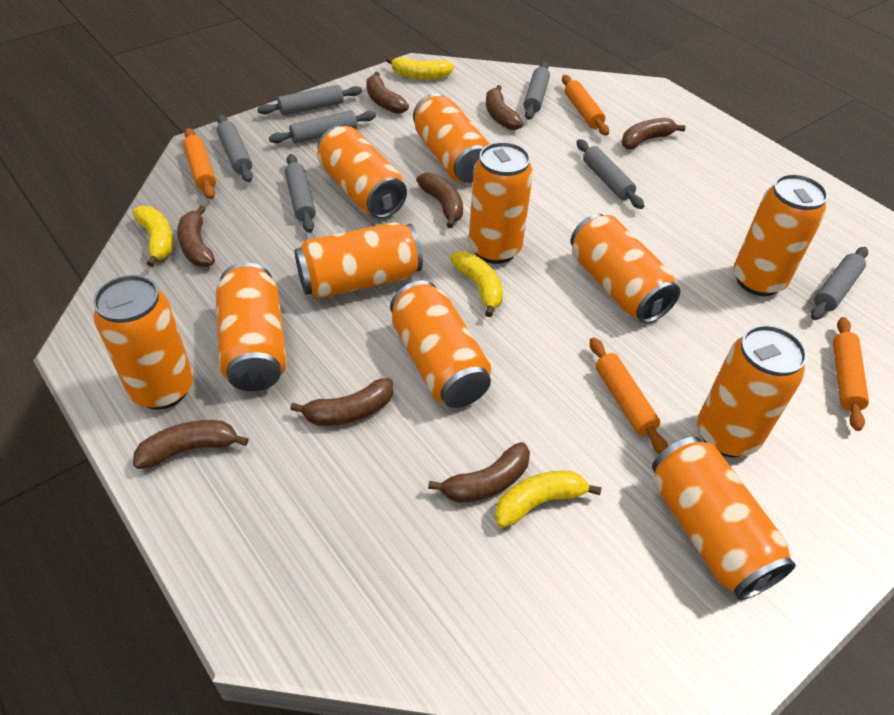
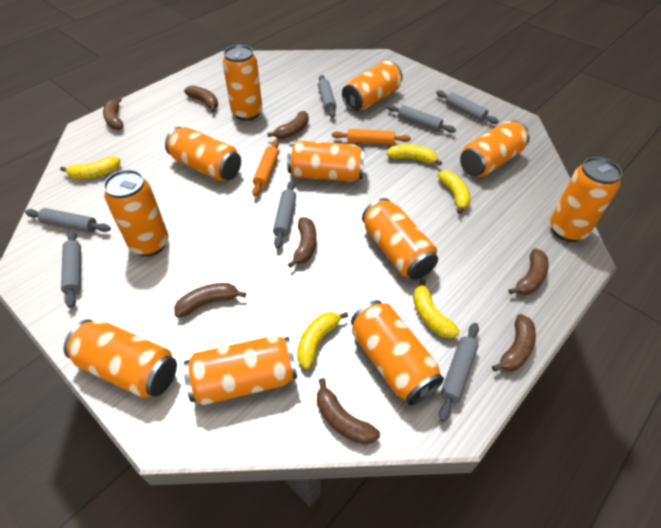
orange rolling pin: [183,128,216,200] [562,75,609,136] [590,337,668,454] [833,317,869,431] = 4 -> [252,140,279,196] [332,129,411,145] = 2
yellow banana: [133,206,173,267] [386,57,454,79] [450,251,503,317] [495,470,602,528] = 4 -> [60,156,120,179] [297,312,348,369] [387,145,442,166] [413,279,460,339] [438,170,471,214] = 5

